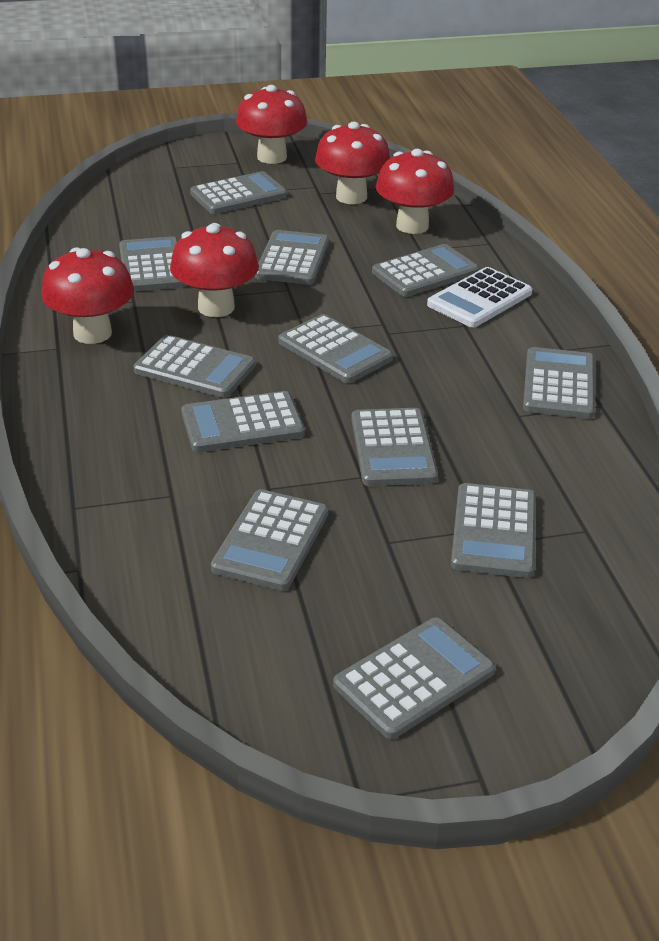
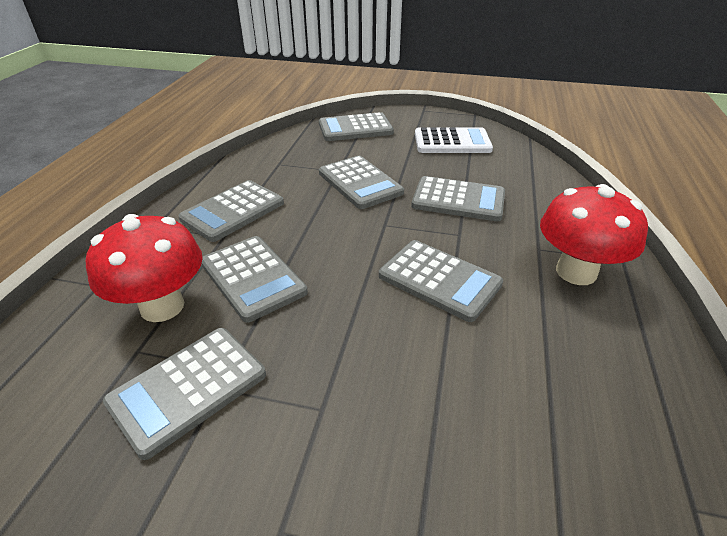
grey calculator: [119,236,187,291] [133,335,256,398] [181,391,305,452] [190,171,287,214] [211,489,328,591] [255,230,329,285] [278,314,393,383] [333,617,495,739] [351,408,438,486] [372,244,479,297] [451,483,536,578] [523,347,595,419] = 12 -> [103,328,266,460] [178,180,284,242] [201,236,308,323] [319,112,394,141] [319,156,404,209] [379,240,503,322] [411,176,505,221] = 7
red mushroom: [41,247,134,344] [170,223,259,317] [236,85,307,164] [315,122,390,204] [376,149,454,234] = 5 -> [86,214,203,322] [540,184,648,285] = 2

